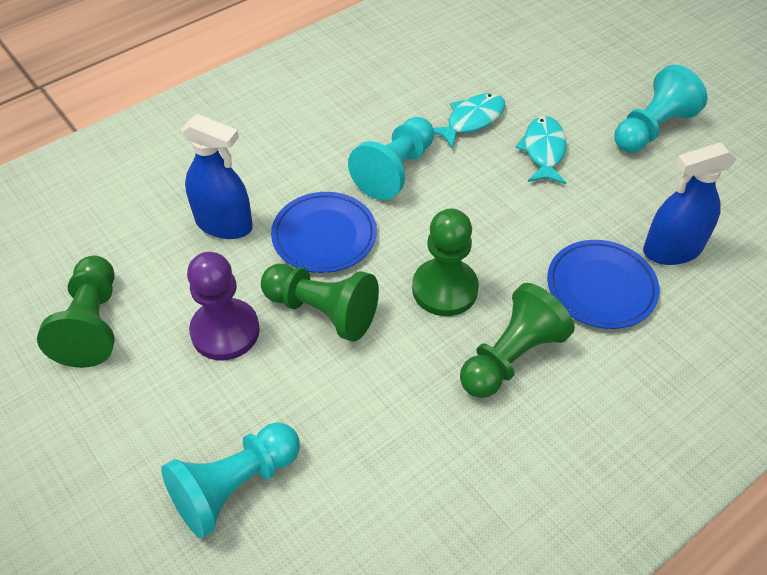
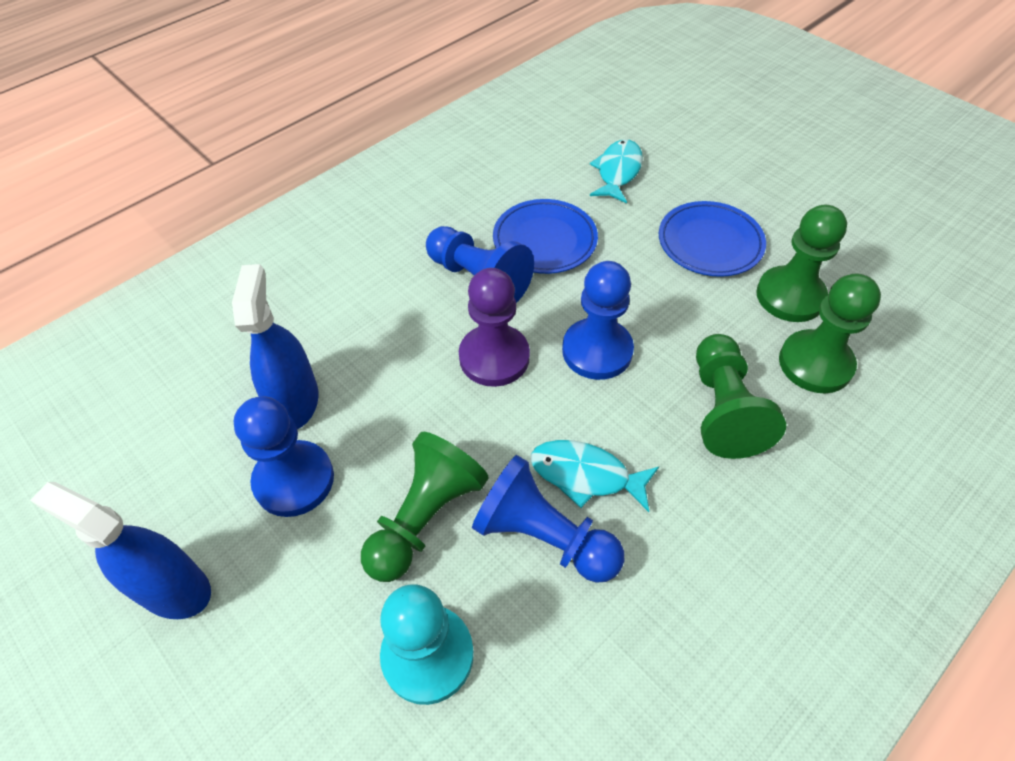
blue pawn: none = 0 -> [234,396,334,517] [426,226,534,303] [472,455,624,583] [562,261,634,380] = 4
turquoise pawn: [161,422,300,538] [348,117,434,200] [614,65,707,152] = 3 -> [380,584,474,705] = 1

